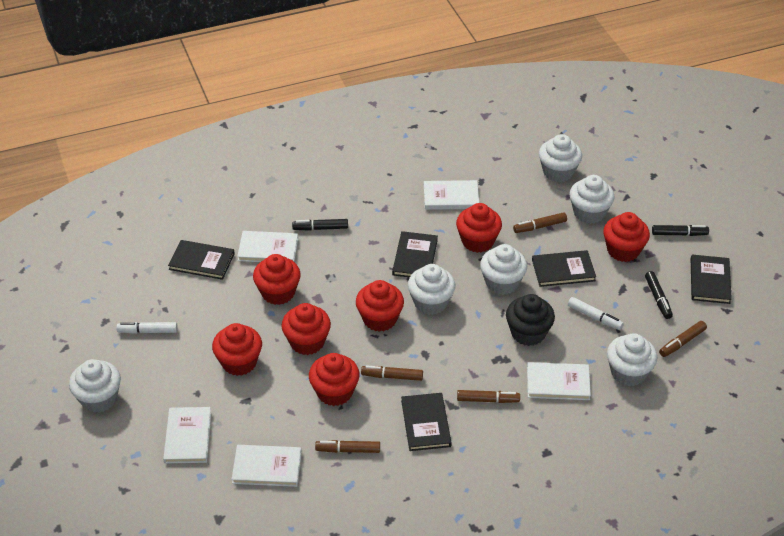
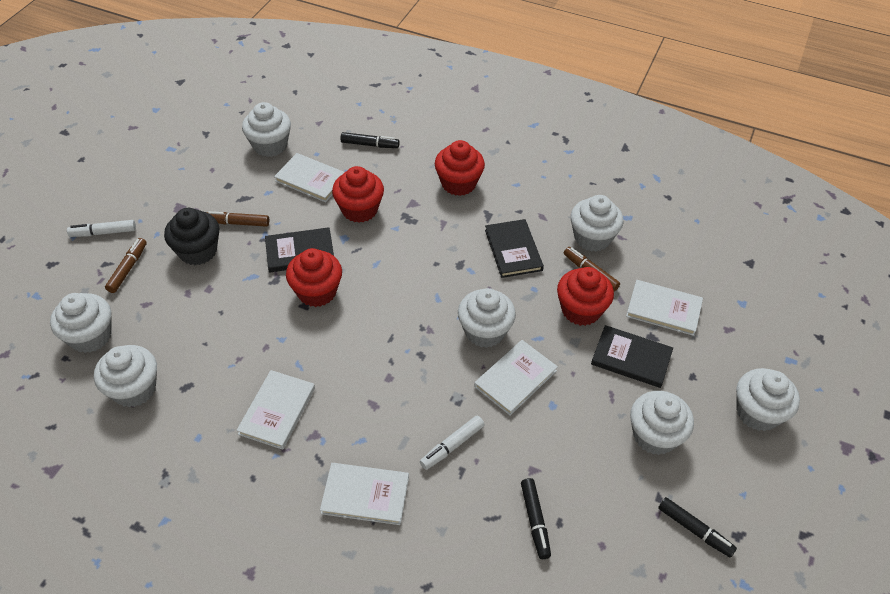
black book: [168,240,235,280] [392,231,438,277] [401,393,452,451] [532,250,596,287] [691,255,732,304] = 5 -> [265,227,334,273] [485,219,544,278] [591,325,673,388] = 3
brown marker: [315,440,380,453] [361,365,423,381] [457,390,520,403] [513,212,567,233] [659,321,707,357] = 5 -> [105,238,147,293] [207,211,269,227] [564,247,620,292] = 3
red cupcake: [212,323,262,376] [253,254,301,305] [281,303,331,355] [309,353,360,406] [356,280,404,332] [456,203,502,253] [603,212,650,262] = 7 -> [286,248,342,307] [332,166,384,223] [435,140,485,196] [557,267,614,326] = 4
white cupcake: [69,359,121,413] [408,264,455,315] [480,244,527,295] [539,134,582,182] [569,175,615,224] [607,333,657,386] = 6 -> [50,293,111,353] [94,345,157,407] [242,102,291,157] [458,288,516,348] [571,195,623,252] [630,391,694,455] [736,368,800,431] = 7

